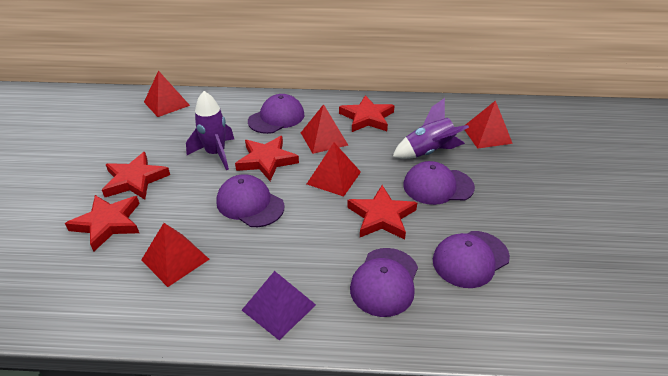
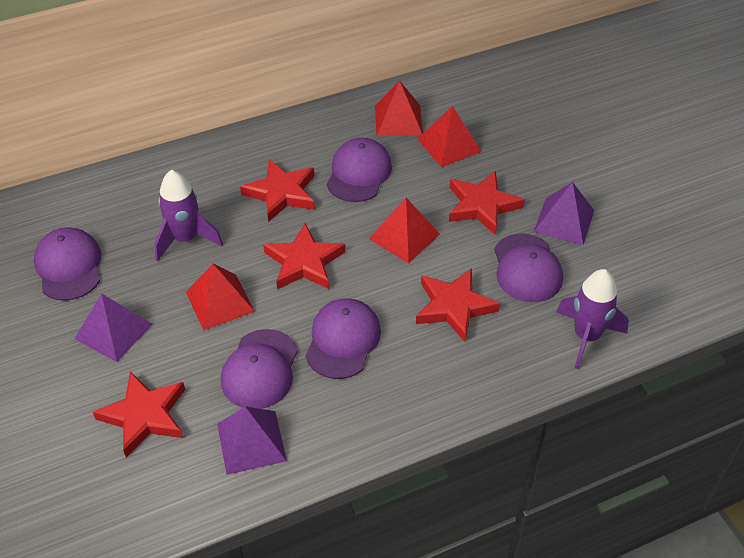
purple pyramid: [242,271,316,340] = 1 -> [74,293,152,362] [217,407,287,475] [534,182,594,245] = 3
red pyramid: [141,223,209,287] [144,70,190,117] [301,104,348,154] [307,143,361,197] [464,100,513,149] = 5 -> [186,264,255,330] [369,198,440,263] [375,81,423,136] [418,106,482,167] = 4

